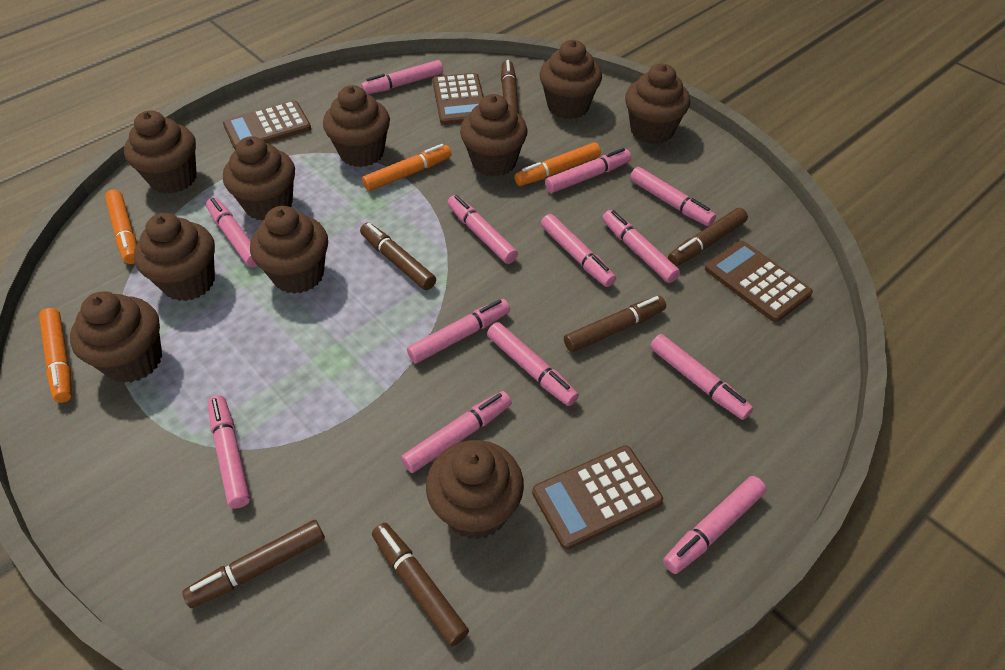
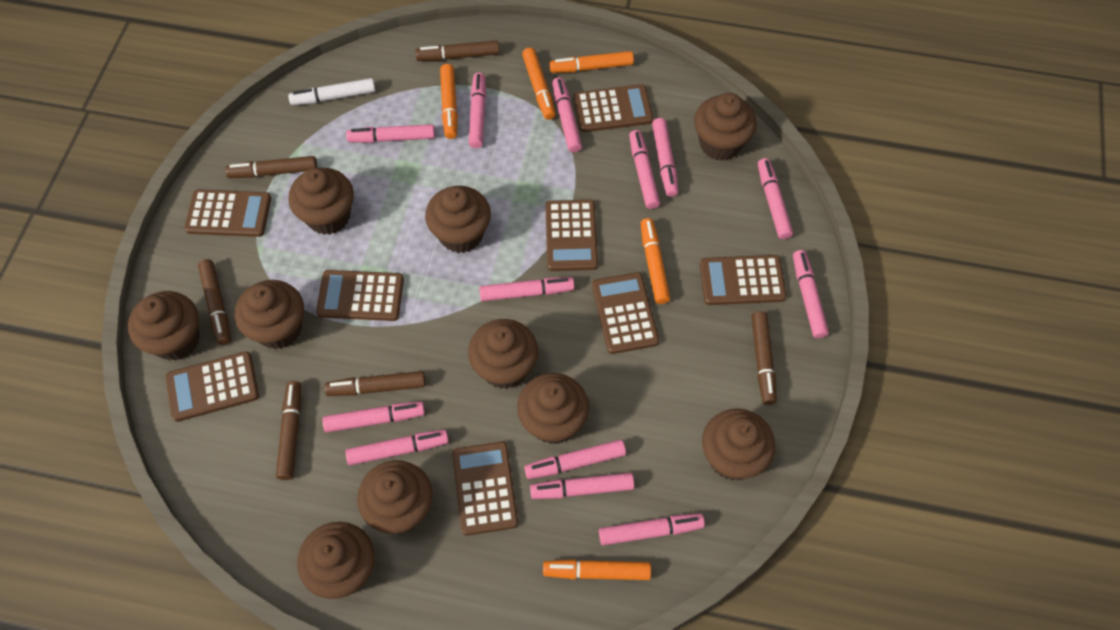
brown calculator: [223,100,311,150] [433,73,484,125] [532,446,663,550] [705,241,813,322] = 4 -> [166,351,259,422] [185,189,271,237] [316,270,404,321] [452,442,518,536] [545,200,598,271] [573,84,653,132] [592,272,659,354] [700,255,786,305] = 8
orange marker: [39,308,72,403] [105,190,137,264] [362,144,451,191] [514,142,601,186] = 4 -> [440,64,458,139] [522,48,556,120] [543,559,651,580] [549,51,634,73] [641,218,670,304] = 5
white marker: none = 0 -> [288,78,376,105] = 1

